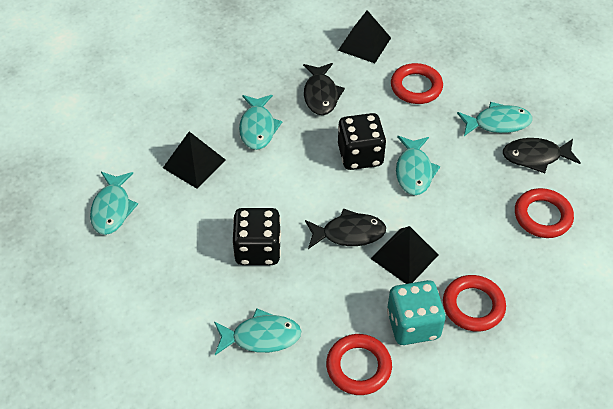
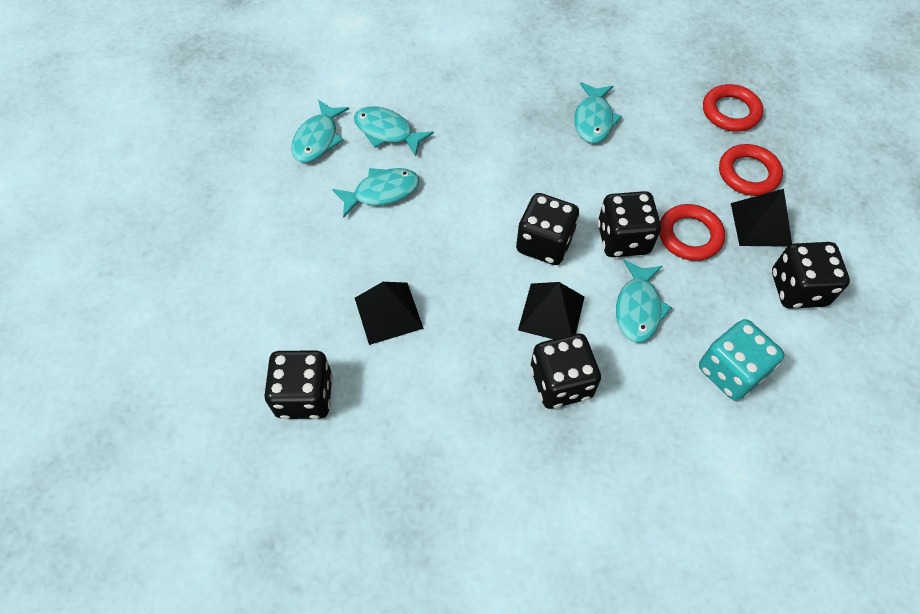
black dice: [233,208,281,265] [338,113,386,170] = 2 -> [265,351,333,419] [516,193,579,265] [530,334,601,409] [598,191,661,257] [772,242,850,309] = 5
black fish: [303,63,345,115] [305,208,386,249] [503,138,581,173] = 3 -> none = 0
red ring: [326,334,392,395] [391,63,443,104] [443,275,506,332] [515,188,574,238] = 4 -> [659,204,725,261] [703,84,763,132] [719,144,783,196] = 3

